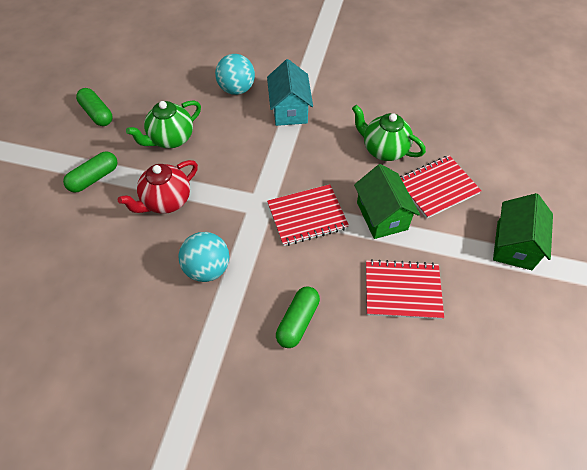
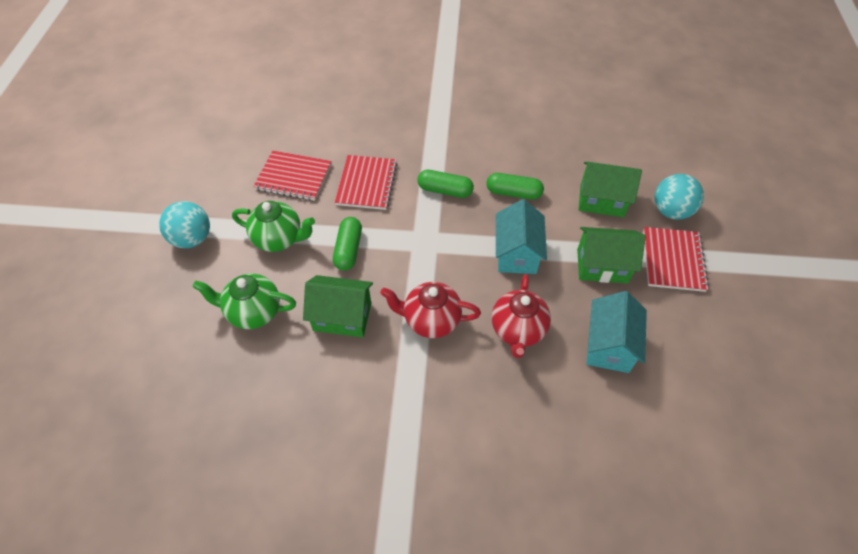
green house: [354,164,420,239] [493,193,553,270] = 2 -> [303,275,373,338] [577,227,646,283] [579,162,642,218] = 3
red teapot: [118,160,198,214] = 1 -> [380,282,481,338] [492,274,551,358] = 2
turquoise house: [267,59,313,126] = 1 -> [496,199,547,274] [587,291,647,373] = 2

